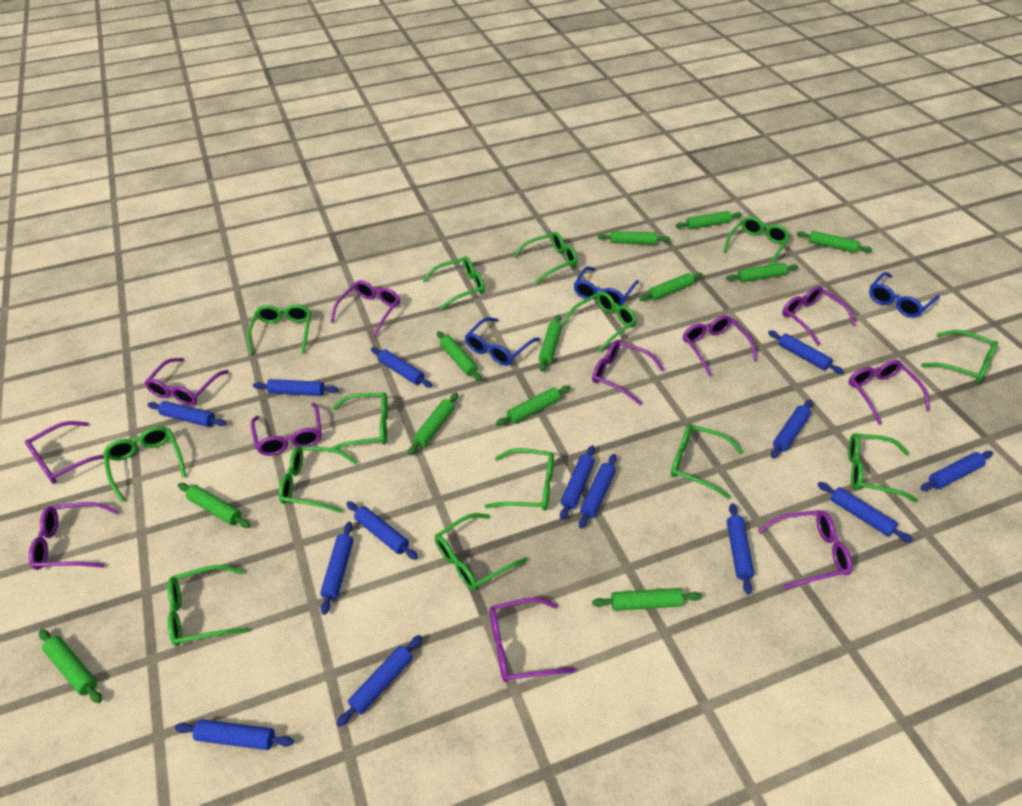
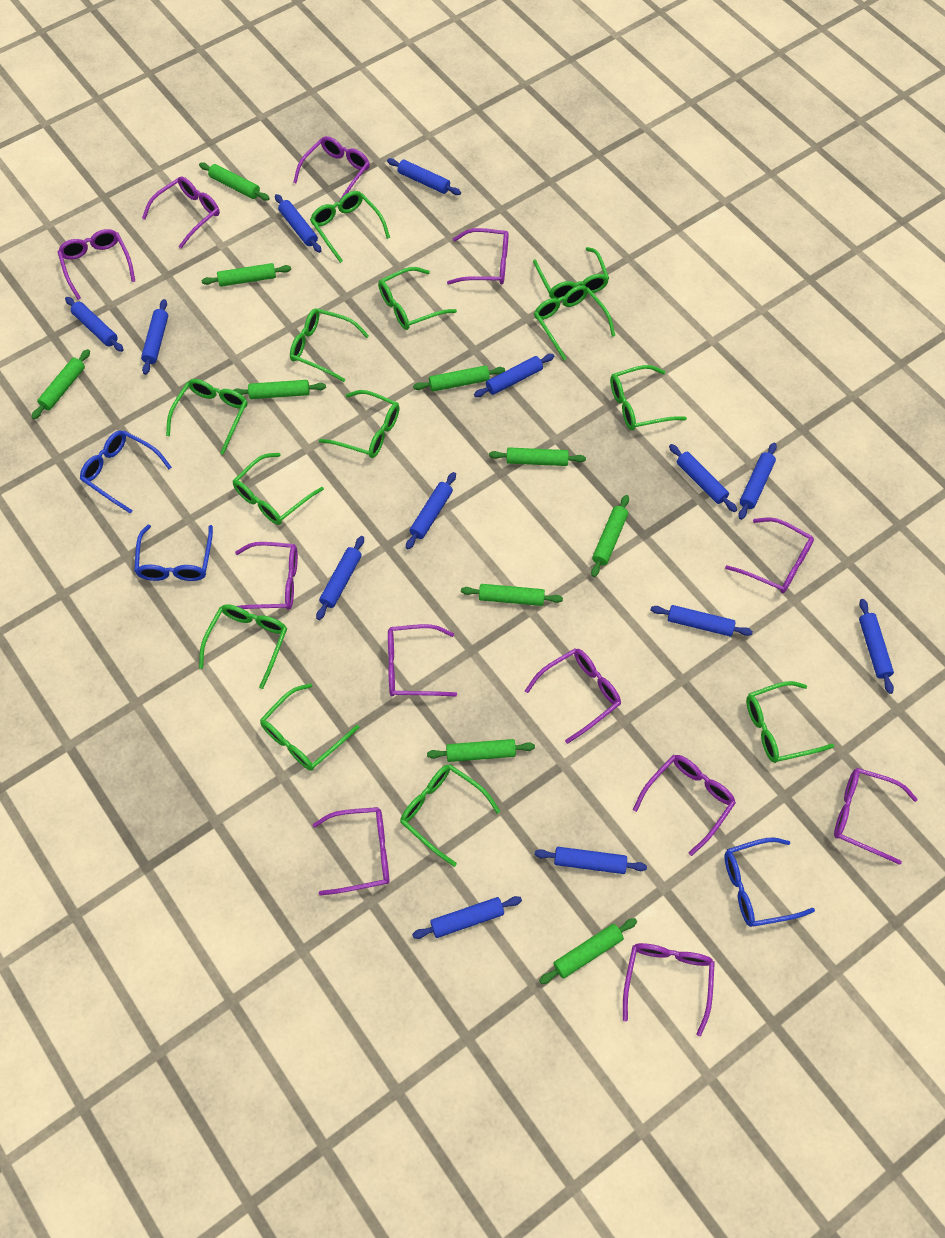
blue rolling pin: [148,401,226,427] [175,719,294,750] [253,379,339,396] [320,522,353,615] [336,635,422,727] [346,501,418,560] [371,347,432,388] [560,445,595,520] [579,454,617,529] [727,503,754,594] [768,331,844,374] [771,400,812,458] [817,482,912,543] [920,451,993,491] = 14 -> [65,297,124,352] [141,299,168,375] [275,194,321,253] [316,536,364,620] [387,158,461,195] [406,472,456,550] [412,896,522,939] [474,354,554,397] [535,847,647,874] [651,605,753,636] [669,444,737,512] [738,443,777,520] [859,599,894,694] = 13
green glasses: [103,426,186,502] [168,565,249,646] [247,304,311,355] [279,446,358,513] [328,393,388,452] [423,256,485,310] [435,513,528,591] [485,448,554,511] [514,232,578,283] [562,291,637,352] [671,424,744,499] [723,216,790,265] [848,433,918,503] [921,330,998,383] = 14 -> [166,379,247,455] [199,604,287,689] [233,453,324,525] [260,683,359,771] [290,308,369,382] [310,191,390,263] [319,390,400,458] [378,267,457,330] [400,764,500,867] [533,247,609,299] [534,285,615,360] [610,365,687,431] [746,681,834,763] = 13
green rolling pin: [39,629,102,703] [178,483,251,528] [408,393,458,455] [437,331,482,381] [496,385,571,426] [539,315,562,372] [592,588,702,611] [597,231,670,245] [639,272,703,301] [675,211,742,230] [726,263,798,282] [796,231,872,253] = 12 -> [32,349,90,419] [199,162,270,201] [201,263,291,287] [234,380,326,399] [413,365,505,391] [427,739,535,762] [461,584,563,606] [489,447,586,466] [539,918,637,984] [591,495,629,577] = 10
purple glasses: [25,421,104,484] [29,502,119,570] [145,358,229,406] [251,403,321,456] [331,280,400,336] [490,597,575,682] [592,340,664,405] [683,315,757,376] [758,510,852,589] [782,286,856,346] [849,360,930,425] = 11 -> [58,229,135,300] [142,176,220,249] [235,542,298,610] [293,136,370,201] [313,807,389,896] [388,624,457,697] [447,228,509,285] [525,648,621,744] [623,943,715,1037] [633,755,736,856] [725,517,814,593] [834,768,918,865] = 12

